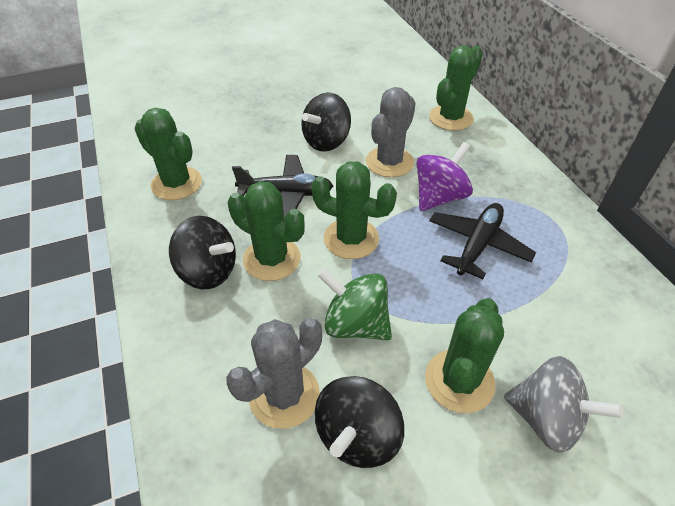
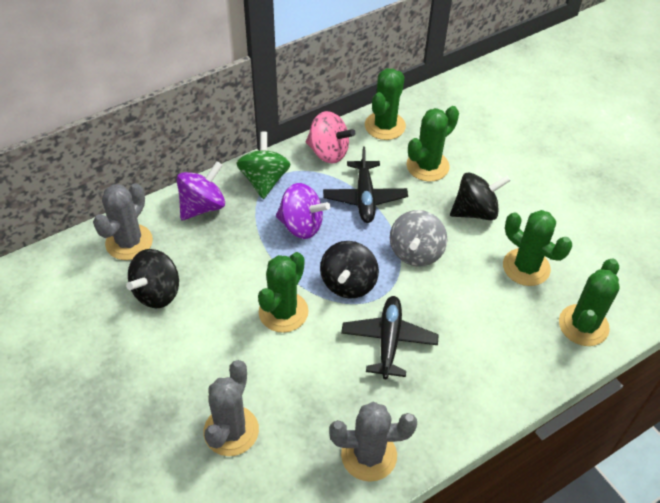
grey cactus: [226,318,322,429] [366,87,416,177] = 2 -> [93,183,153,260] [204,360,259,456] [329,402,417,482] = 3
pink spinning top: none = 0 -> [306,111,355,164] = 1
purple spinning top: [417,142,473,211] = 1 -> [177,161,225,220] [276,183,330,239] = 2

